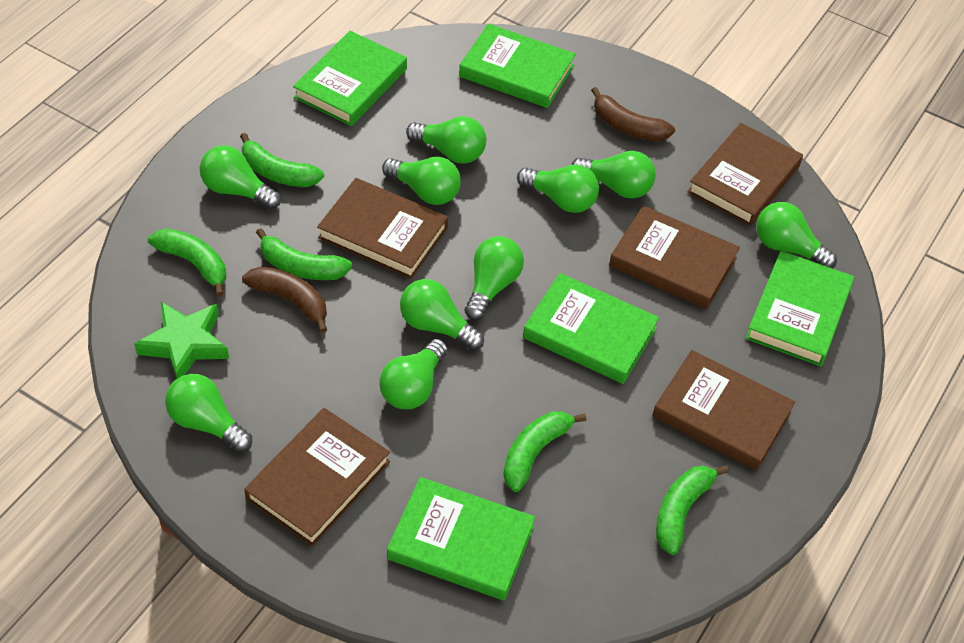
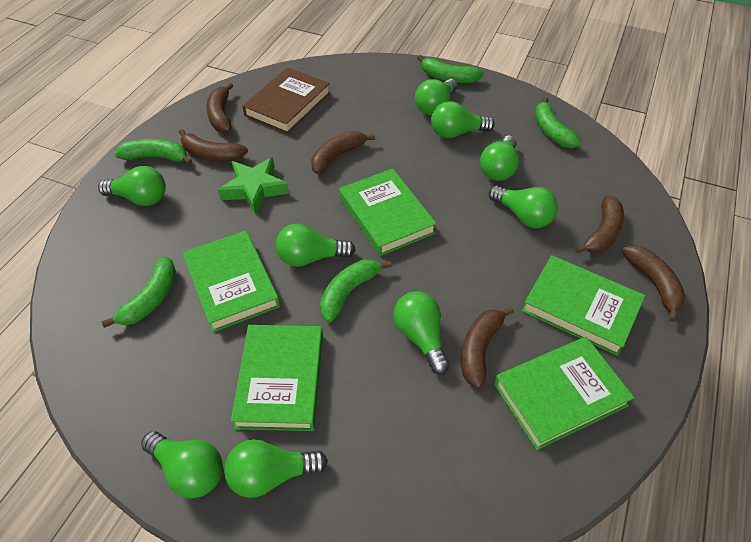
brown banana: [242,267,327,333] [591,87,675,141] = 2 -> [179,129,248,162] [206,83,233,133] [311,131,375,174] [461,307,514,388] [575,195,624,254] [622,245,686,322] = 6
brown book: [244,408,390,547] [317,178,448,279] [609,205,740,309] [652,350,795,471] [687,123,803,226] = 5 -> [242,67,330,134] = 1
green light bulb: [165,374,252,452] [200,145,281,209] [379,339,448,409] [382,157,461,205] [400,279,484,350] [406,116,486,164] [465,236,524,320] [517,165,599,213] [571,151,656,198] [756,202,837,268] = 10 -> [98,166,166,206] [141,431,223,498] [224,439,328,498] [276,224,356,267] [393,291,450,374] [415,79,457,115] [431,101,495,139] [480,135,519,181] [489,186,558,228] = 9

